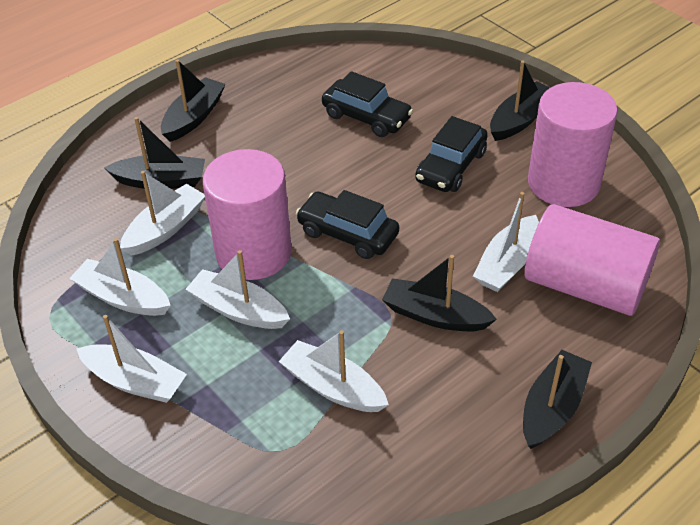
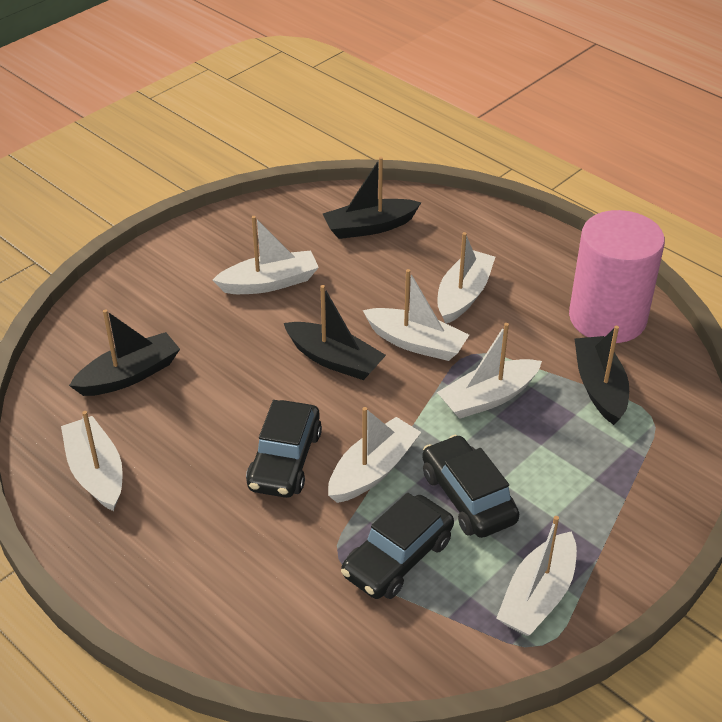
black boat: [104,117,205,189] [161,59,226,142] [382,255,497,331] [490,60,550,141] [523,350,592,449] = 5 -> [69,309,180,396] [284,285,386,380] [323,157,421,239] [575,326,629,425] = 4
pink cylinder: [203,149,292,280] [525,204,660,316] [528,82,618,207] = 3 -> [569,210,665,343] = 1
white boat: [69,238,171,316] [76,315,187,403] [120,171,205,256] [186,250,290,329] [279,330,389,412] [473,192,539,292] = 6 -> [61,411,123,511] [213,216,319,294] [328,407,421,503] [363,269,469,361] [437,232,495,324] [437,323,542,419] [496,516,577,636] = 7

